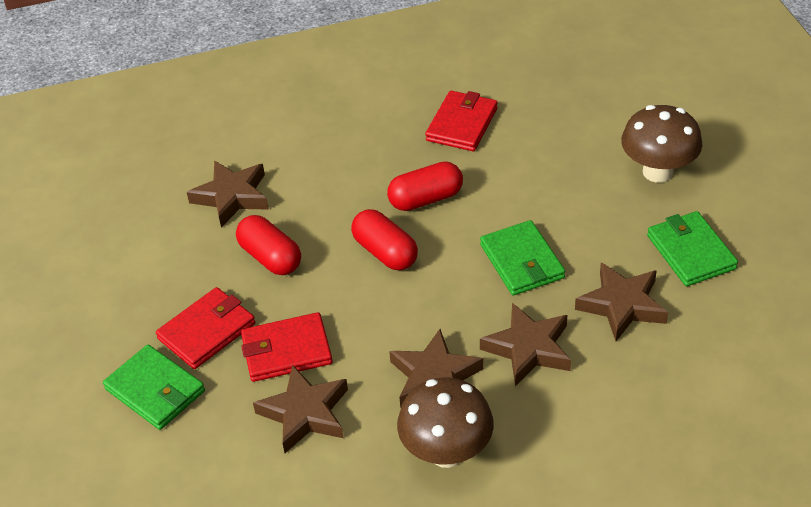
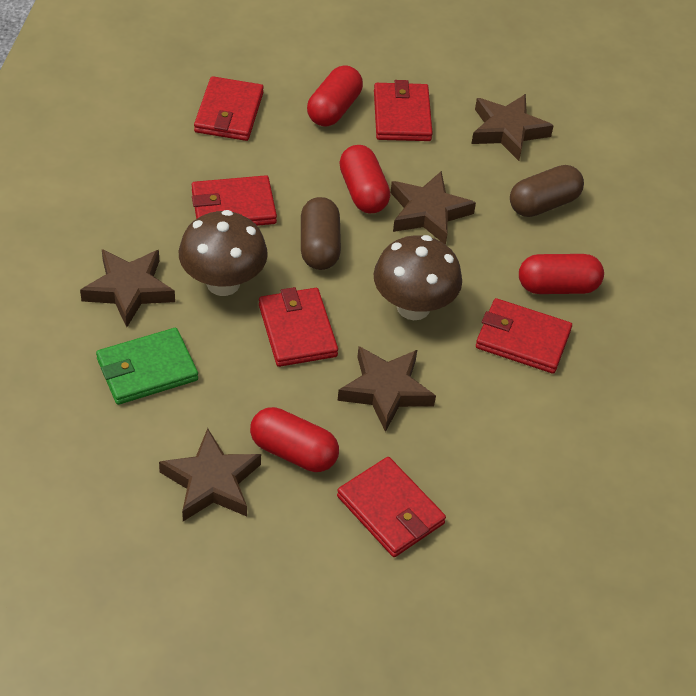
brown capsule: none = 0 -> [301,197,341,270] [510,165,584,217] = 2
green wallet: [103,345,205,430] [480,220,565,296] [647,211,738,286] = 3 -> [96,328,198,405] = 1
red capsule: [236,215,301,275] [351,209,418,271] [387,161,463,211] = 3 -> [250,407,339,472] [307,65,363,126] [339,145,390,213] [519,254,604,294] = 4
red wallet: [156,287,255,369] [241,312,332,382] [425,91,498,151] = 3 -> [192,175,277,226] [194,76,264,141] [259,287,338,367] [337,457,446,557] [374,80,433,141] [476,298,572,374] = 6

